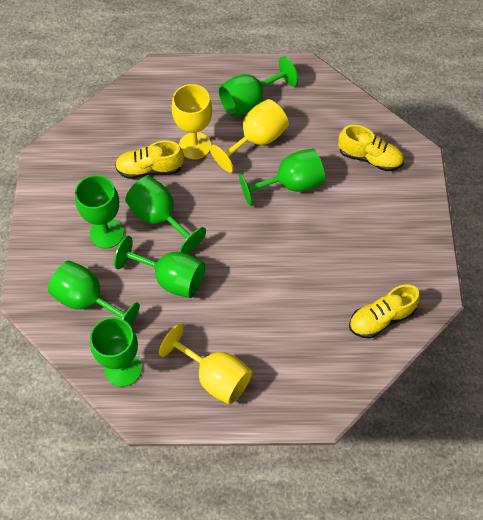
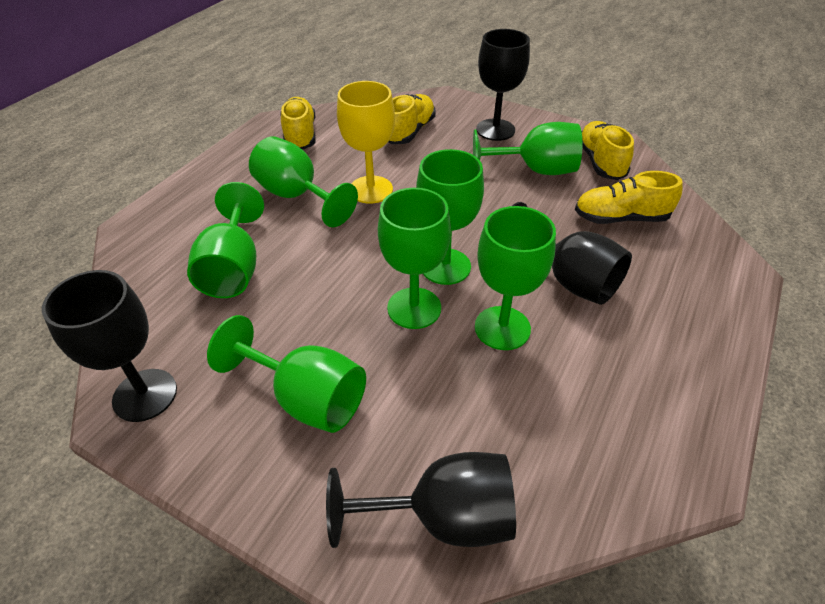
black goblet: none = 0 -> [42,270,177,422] [326,452,516,548] [476,29,530,141] [512,202,632,305] = 4
yellow goblet: [159,324,252,405] [172,84,212,159] [210,99,289,172] = 3 -> [337,81,395,204] = 1
yellow shoe: [115,140,184,179] [338,125,404,171] [349,284,420,339] = 3 -> [280,97,316,150] [389,94,436,144] [575,171,682,224] [581,121,634,180] = 4

